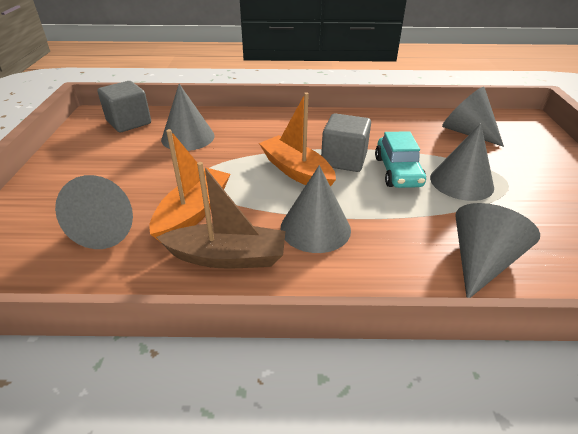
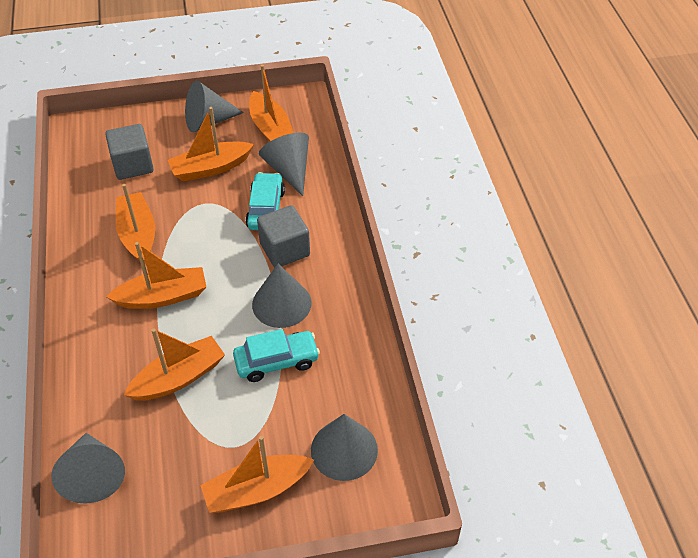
brown boat: [156,162,286,268] = 1 -> none = 0
grey cone: [55,175,133,249] [161,84,215,151] [281,165,351,253] [430,123,494,201] [442,87,504,147] [455,203,540,298] = 6 -> [51,433,125,504] [185,81,244,132] [252,264,312,328] [259,133,309,196] [311,414,378,481] = 5
orange boat: [149,129,230,241] [259,92,336,187] = 2 -> [106,242,206,309] [116,184,155,264] [124,329,225,401] [168,107,254,182] [200,436,314,513] [249,65,294,142] = 6
turquoise car: [375,131,426,188] = 1 -> [233,329,320,382] [245,172,285,230] = 2

